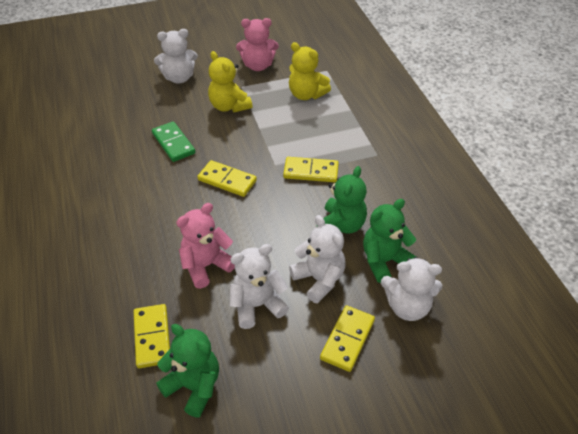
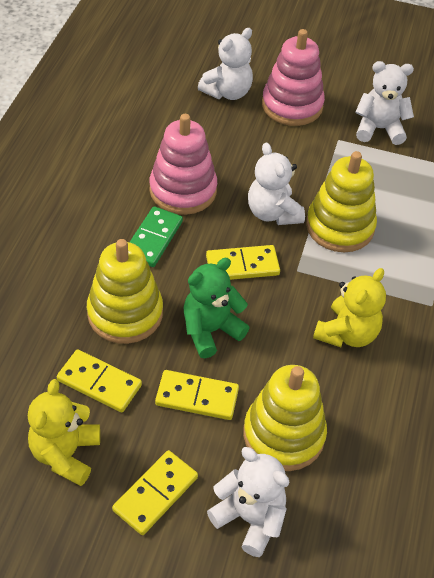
green teddy bear: [156,324,219,417] [323,166,367,234] [363,199,416,283] = 3 -> [183,258,250,358] = 1
pink stacking toy: none = 0 -> [149,114,217,215] [262,29,325,126] = 2
pink teddy bear: [176,203,235,289] [236,18,279,71] = 2 -> none = 0
yellow stacking toy: none = 0 -> [87,239,163,344] [243,365,327,471] [306,151,377,252] = 3

